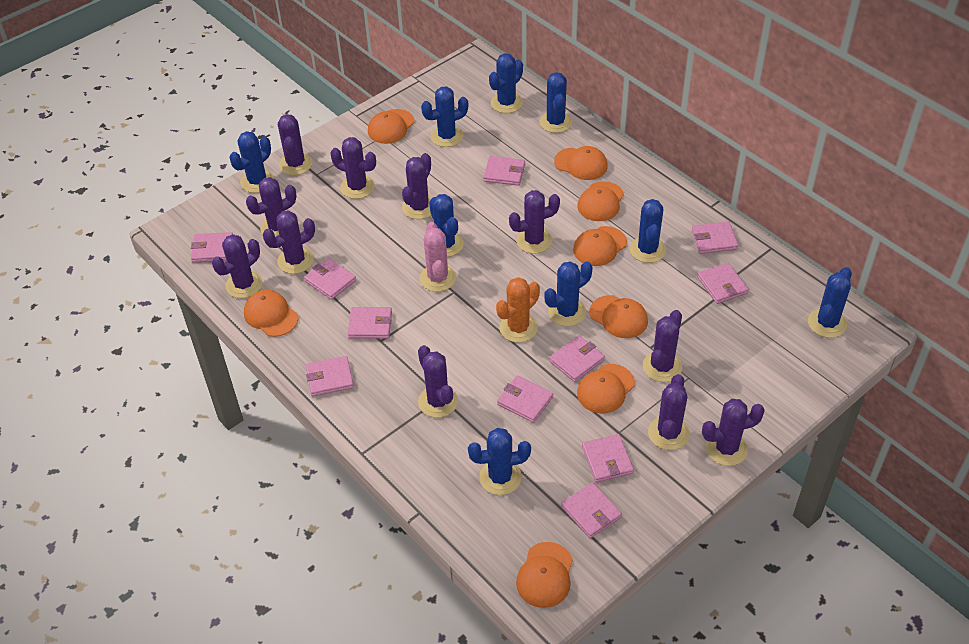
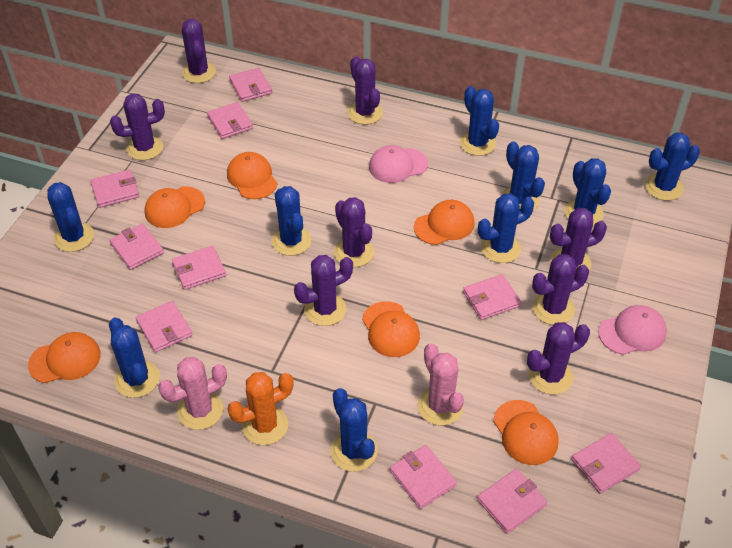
orange cap: [244,290,299,337] [368,109,414,144] [516,542,573,608] [554,146,608,180] [573,226,627,266] [577,181,624,221] [577,364,635,414] [589,295,648,338] = 8 -> [28,332,101,383] [144,186,205,228] [227,152,277,199] [362,301,420,357] [414,200,475,245] [493,400,559,465] = 6
pink cactus: [420,222,456,292] = 1 -> [158,357,227,430] [418,343,464,426] = 2
pink cap: none = 0 -> [369,145,428,183] [598,305,667,355] = 2
pink wallet: [191,232,233,263] [304,258,356,300] [306,356,354,396] [347,307,392,339] [483,156,525,186] [497,375,553,423] [549,335,605,382] [561,482,622,538] [582,434,634,482] [692,221,739,254] [697,263,748,304] = 11 -> [90,170,139,208] [109,223,164,270] [136,301,192,352] [172,246,226,290] [207,102,253,139] [229,68,272,102] [390,445,457,509] [463,274,521,320] [477,469,547,534] [572,433,641,494] = 10
purple cactus: [212,234,262,298] [246,177,297,237] [263,210,315,274] [278,114,313,175] [330,137,376,199] [402,153,432,219] [418,345,458,418] [509,190,560,253] [643,310,682,382] [648,374,690,450] [702,399,765,466] = 11 -> [110,93,165,160] [182,19,216,83] [294,255,353,326] [334,197,374,267] [347,56,383,124] [527,322,590,395] [532,254,589,325] [550,208,607,270] = 8

